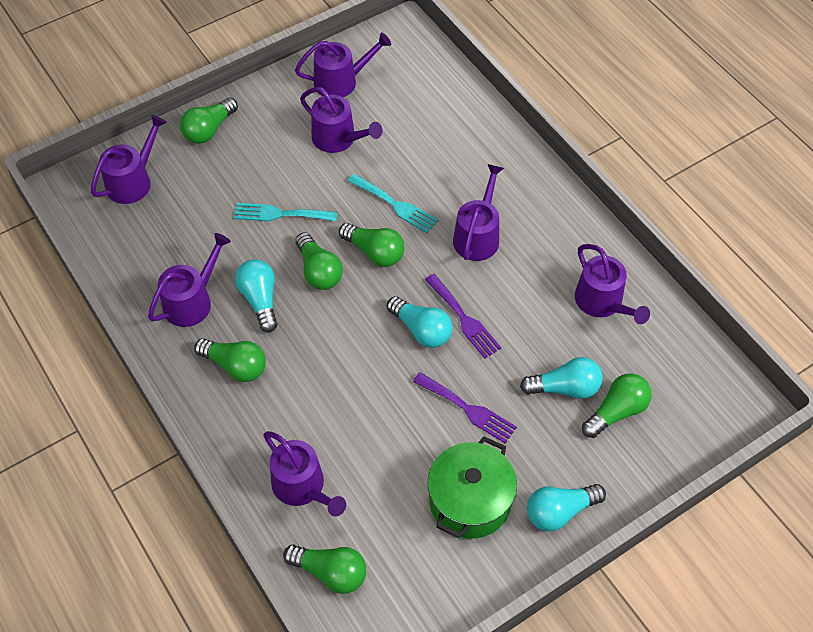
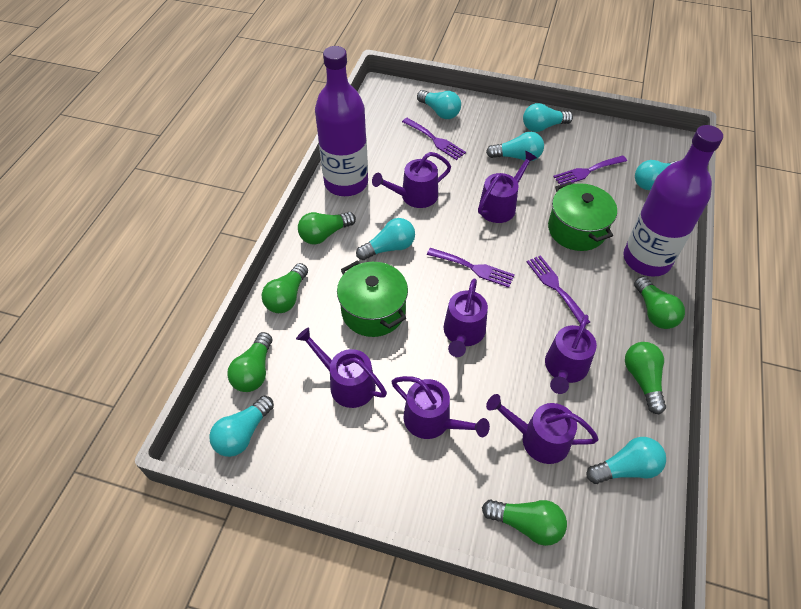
green pot: [428,436,517,539] = 1 -> [337,261,408,337] [548,182,617,251] = 2
purple bottle: none = 0 -> [315,46,368,196] [623,125,723,277] = 2
purple fork: [413,372,517,444] [425,274,501,358] = 2 -> [402,118,466,160] [427,248,515,288] [526,255,590,325] [553,155,627,185] = 4
turquoise fork: [234,203,338,221] [348,174,438,233] = 2 -> none = 0
turquoise light bulb: [235,259,278,333] [387,296,453,348] [520,357,603,399] [527,484,606,531] = 4 -> [209,396,274,457] [356,218,415,260] [417,90,461,119] [486,132,544,161] [523,103,573,132] [587,437,666,484] [635,160,677,190] = 7

